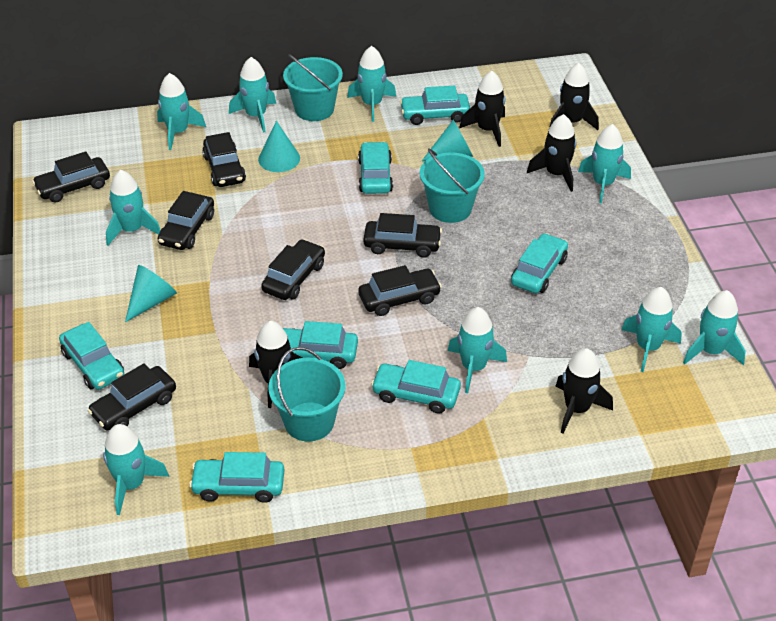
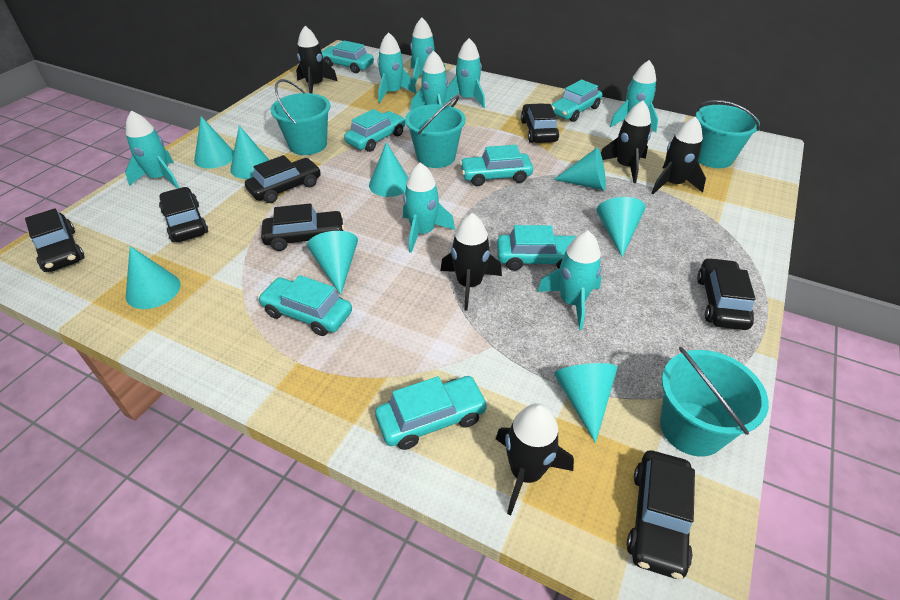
turquoise bucket: [268,347,346,442] [283,54,343,121] [420,148,485,223] = 3 -> [270,79,331,155] [405,96,466,168] [660,347,769,457] [696,100,760,168] = 4
turquoise cone: [125,265,177,322] [258,121,300,172] [422,120,473,161] = 3 -> [126,246,181,309] [194,116,234,169] [230,125,269,179] [307,231,358,295] [369,142,408,197] [554,147,606,190] [554,363,618,443] [597,197,646,257] = 8
turquoise rocket: [103,424,169,515] [106,170,160,246] [157,73,206,150] [229,57,276,133] [347,46,396,122] [448,307,507,393] [578,124,631,203] [621,287,682,372] [683,290,746,365] = 9 -> [125,111,179,189] [377,32,417,103] [403,162,455,253] [410,18,446,84] [410,51,452,111] [447,38,485,108] [537,230,602,330] [610,60,658,133] = 8

